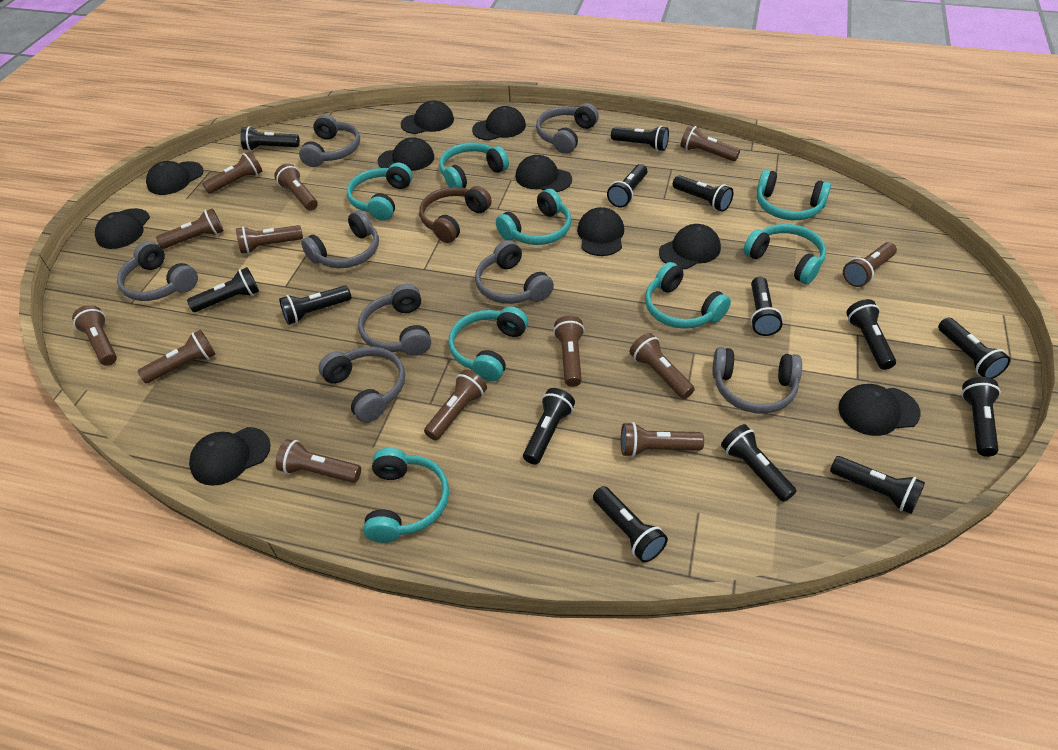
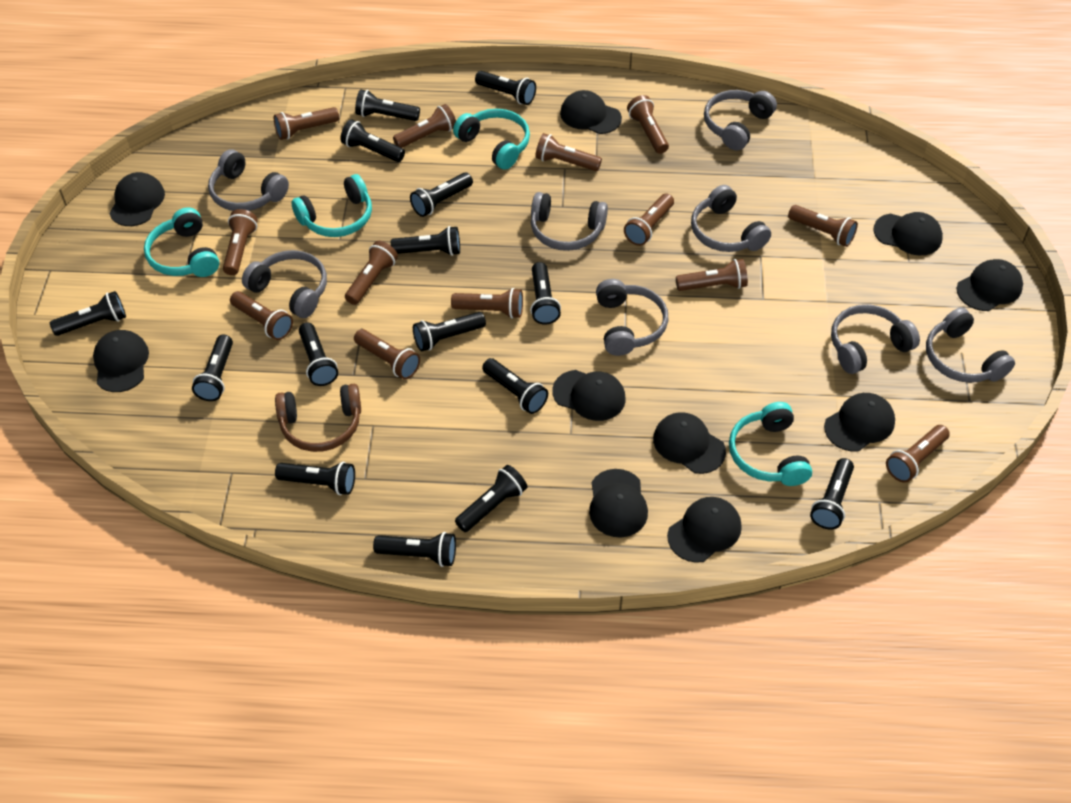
black flashlight: [187,267,259,312] [240,126,300,151] [279,286,351,325] [523,388,575,465] [593,486,668,562] [607,164,647,207] [611,126,669,151] [673,175,733,212] [721,424,796,502] [750,277,783,336] [830,456,925,514] [846,299,896,370] [938,317,1011,379] [962,377,1001,457] = 14 -> [50,291,126,336] [192,335,233,401] [275,462,355,495] [299,322,338,386] [341,119,405,162] [355,89,420,121] [373,532,456,567] [391,226,460,256] [410,172,473,217] [413,312,486,351] [455,465,527,532] [475,71,536,105] [482,358,548,414] [530,262,561,324] [810,458,854,530] = 15
turquoise headphones: [347,163,412,221] [363,448,449,543] [439,142,509,188] [449,307,528,381] [496,189,572,245] [645,262,731,329] [743,224,826,284] [757,169,831,220] = 8 -> [144,207,219,277] [291,174,372,237] [453,109,530,170] [729,402,812,486] = 4

